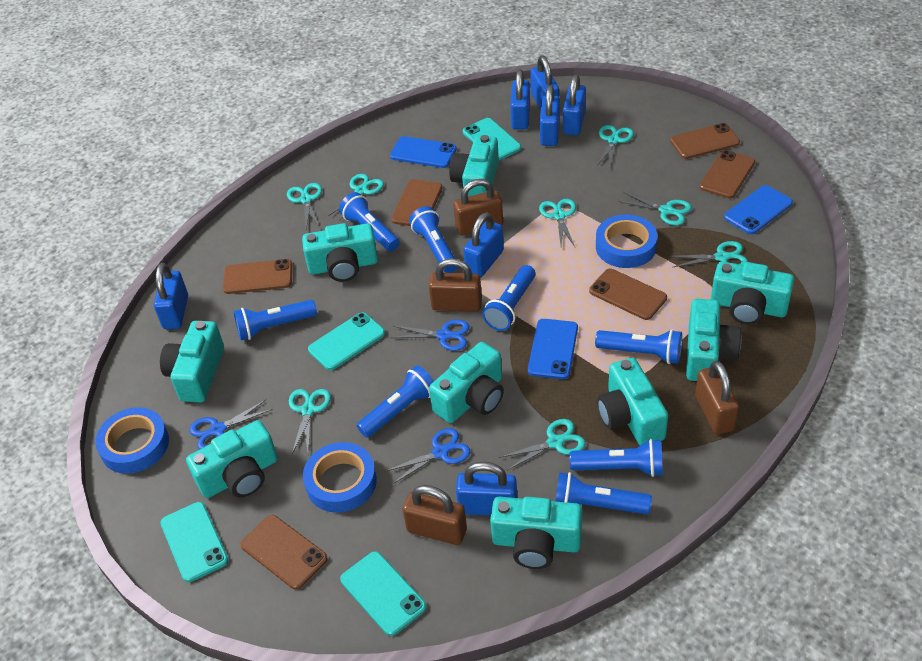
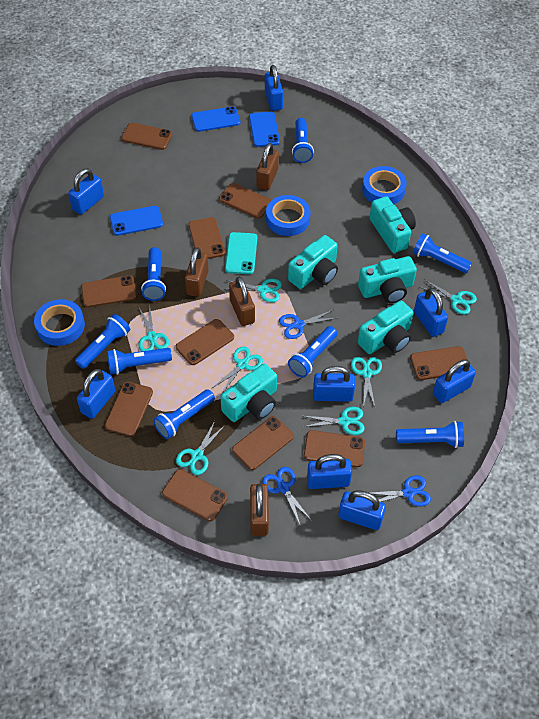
blue padlock: [154,263,188,329] [456,462,517,516] [463,212,504,278] [510,69,530,130] [530,56,559,109] [540,85,560,146] [563,74,586,135] = 7 -> [68,168,104,215] [77,369,115,419] [265,65,283,111] [307,454,352,489] [313,366,355,402] [338,490,386,530] [414,288,448,337] [433,359,476,403] = 8
brown phone: [223,259,292,294] [241,515,328,590] [391,179,442,226] [589,269,667,320] [670,123,740,159] [699,150,755,198] = 6 -> [81,275,137,307] [105,382,153,436] [121,122,172,150] [162,469,228,521] [176,319,234,365] [188,217,225,259] [219,183,272,218] [232,416,294,470] [304,430,365,467] [410,346,468,380] = 10
turquoise camera: [160,321,224,403] [186,420,278,498] [302,223,378,282] [429,342,504,423] [449,135,499,197] [490,497,582,569] [597,358,668,446] [686,299,741,381] [711,261,794,325] = 9 -> [220,364,277,422] [288,235,338,289] [358,256,417,303] [358,300,414,354] [370,196,416,253] = 5
turquoise phone: [160,502,228,582] [308,312,385,370] [340,551,426,636] [463,118,521,160] = 4 -> [225,232,257,274] = 1
turquoise scissors: [287,183,322,229] [289,389,331,454] [328,174,384,220] [499,419,586,470] [539,199,576,247] [596,125,634,169] [618,192,692,225] [670,241,748,268] = 8 -> [138,306,169,351] [176,421,224,475] [212,346,263,393] [224,279,282,302] [303,407,365,435] [351,357,382,407] [419,279,477,315] = 7

